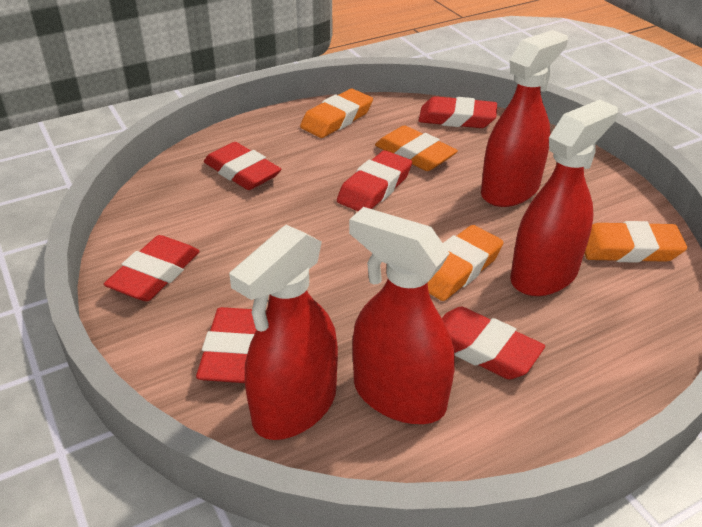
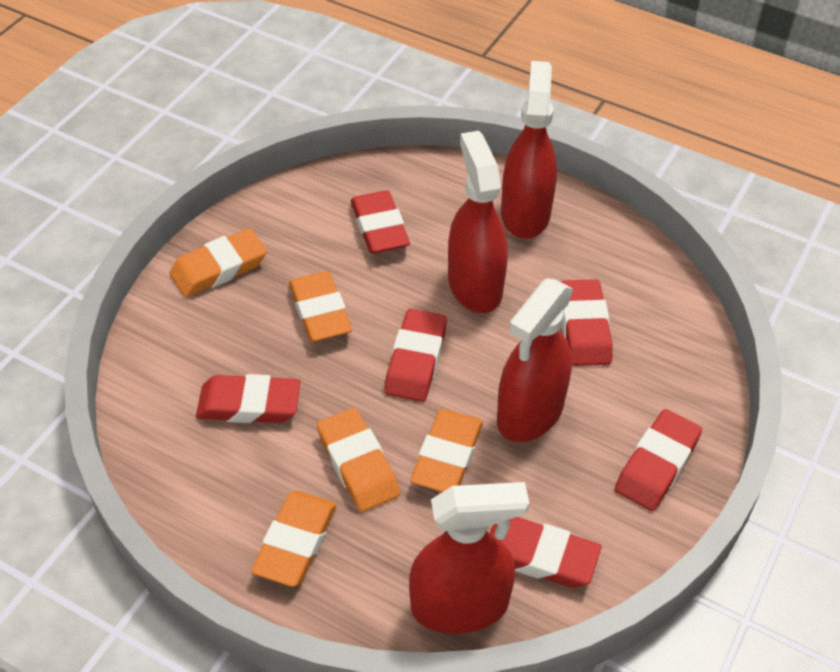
orange eraser: [300,89,373,138] [375,125,458,171] [428,225,503,301] [584,221,687,263] = 4 -> [170,228,267,297] [251,491,337,587] [289,271,352,342] [317,408,400,512] [411,409,483,492] = 5

